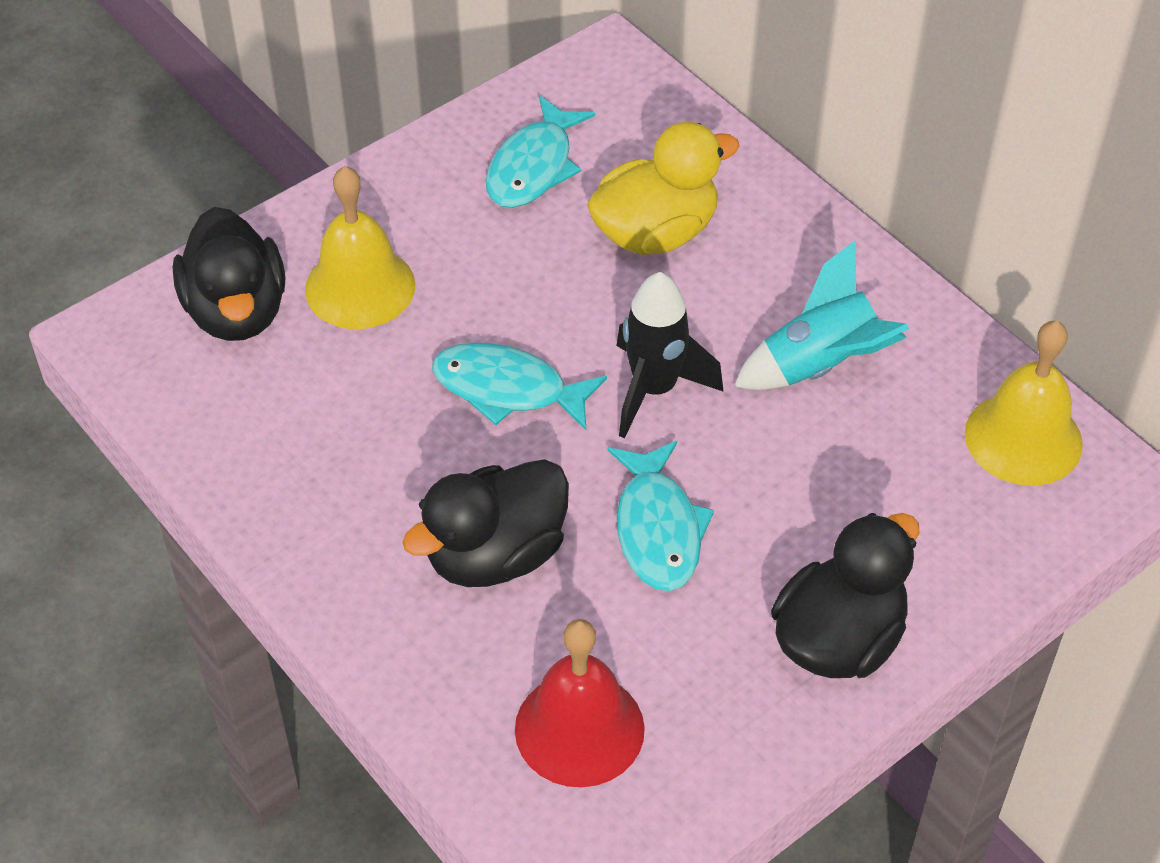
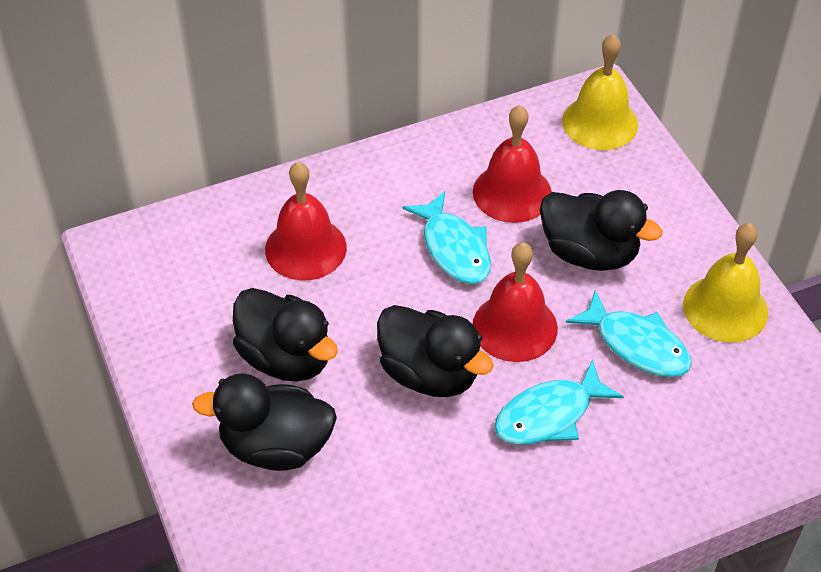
black duck: [173,207,285,341] [402,459,569,587] [771,513,919,678] = 3 -> [192,373,337,471] [233,288,338,382] [377,305,494,397] [540,190,662,271] = 4
black rocket: [616,272,723,438] = 1 -> none = 0
red bell: [515,619,645,787] = 1 -> [265,162,347,281] [473,105,552,223] [473,242,558,362] = 3
turquoise rocket: [734,240,909,390] = 1 -> none = 0
yellow duck: [587,122,740,255] = 1 -> none = 0

